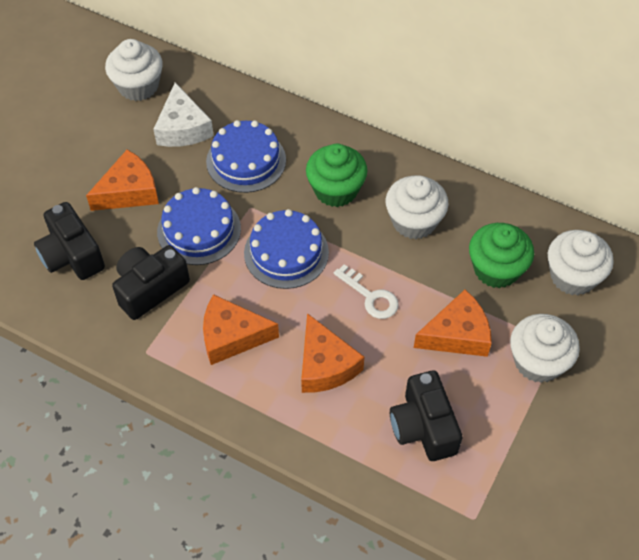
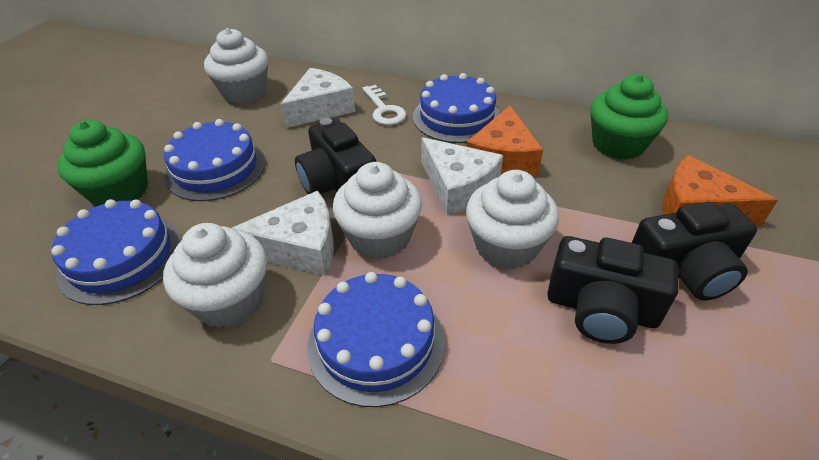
blue cake: [157,187,241,265] [206,120,286,193] [244,209,329,289] = 3 -> [51,199,182,305] [164,119,266,201] [307,272,445,407] [413,73,500,143] = 4
orange cheese: [86,150,159,211] [203,294,279,365] [301,313,364,393] [414,289,492,357] = 4 -> [466,106,543,176] [662,155,778,226] = 2
white cheese: [153,82,214,147] = 1 -> [232,191,334,276] [280,68,355,128] [422,137,503,215] = 3

